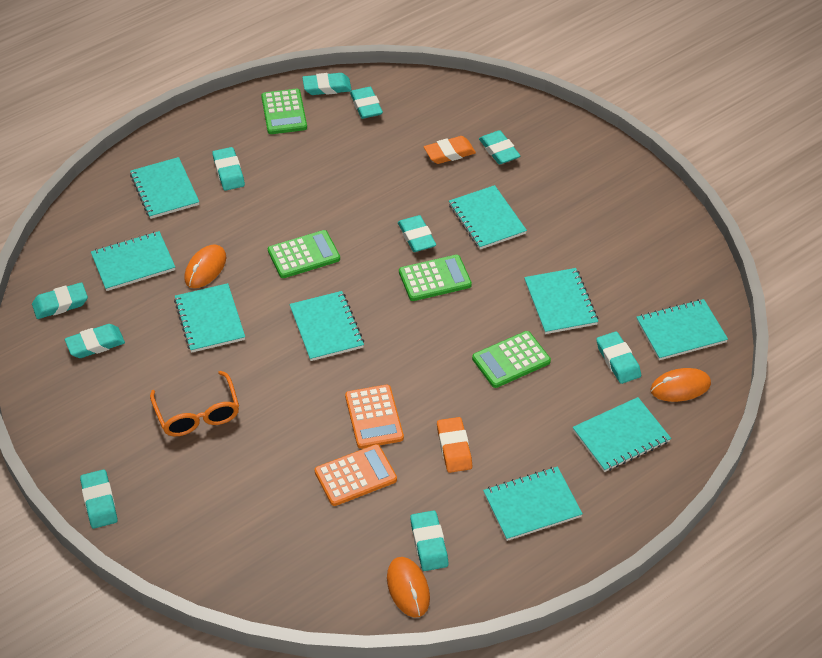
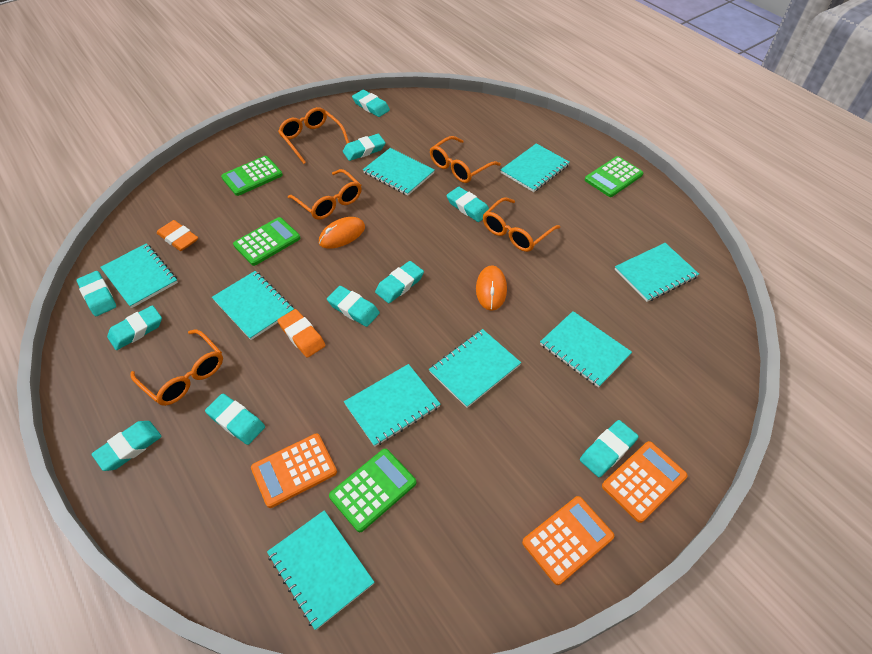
orange calculator: [315,444,397,506] [345,385,404,449] = 2 -> [251,434,337,508] [522,496,614,585] [602,441,688,523] = 3
orange glasses: [150,371,239,436] = 1 -> [130,329,223,406] [278,107,349,164] [288,169,362,220] [430,136,501,183] [483,197,560,252] = 5
orange mouse: [184,244,226,288] [387,557,430,617] [650,368,711,402] = 3 -> [319,217,365,249] [476,265,507,311] = 2

